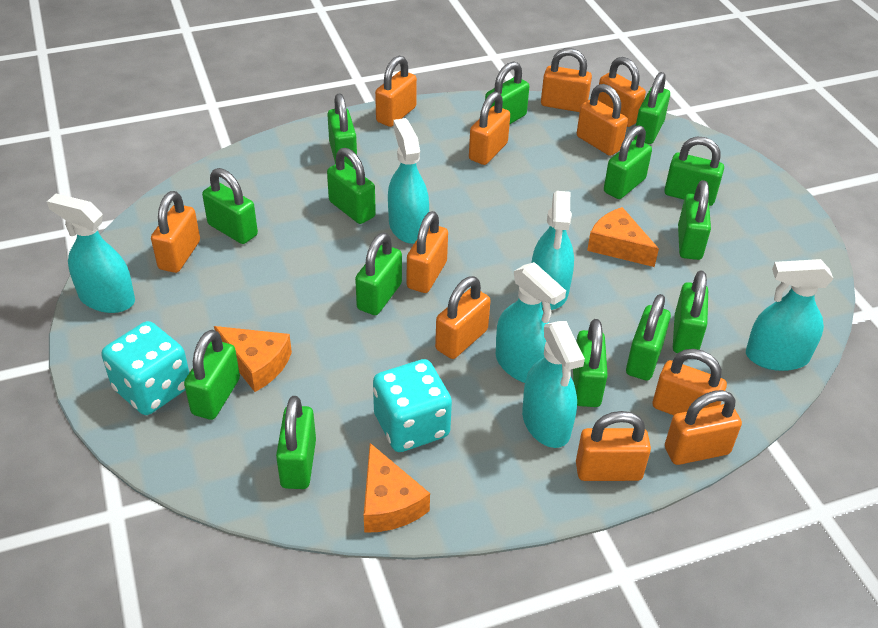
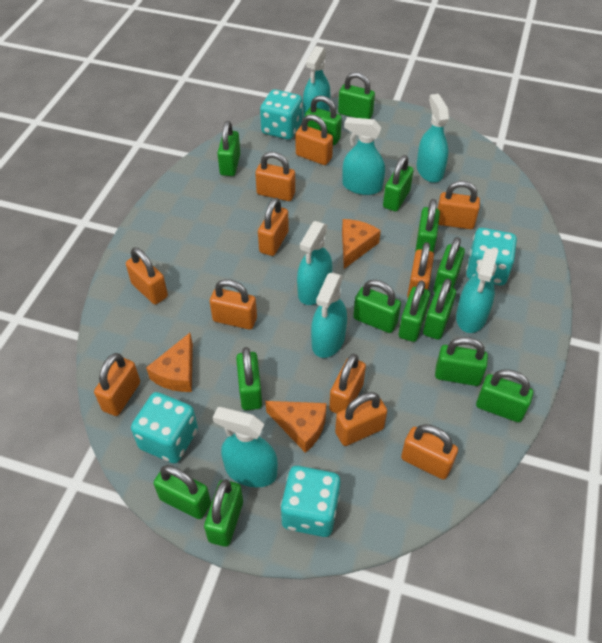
turquoise dice: [101,321,189,415] [373,359,452,452] = 2 -> [131,392,198,463] [260,89,302,140] [280,466,341,537] [466,228,517,285] = 4
turquoise spray bottle: [47,193,135,313] [388,118,429,244] [496,262,566,383] [522,321,585,448] [532,191,574,310] [746,259,833,371] = 6 -> [213,407,278,487] [297,221,332,305] [303,46,331,118] [311,272,347,358] [342,117,385,195] [417,94,449,183] [456,248,498,333] = 7

